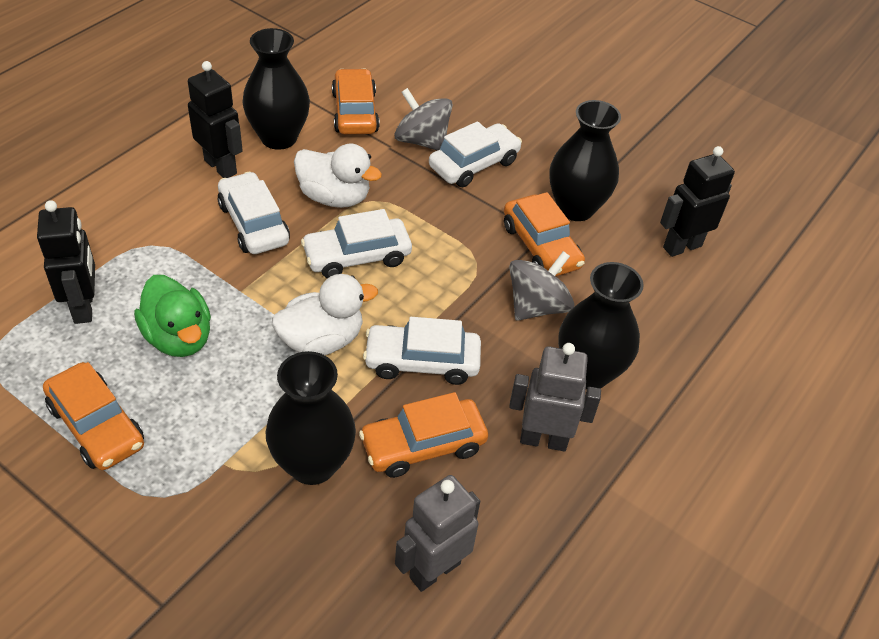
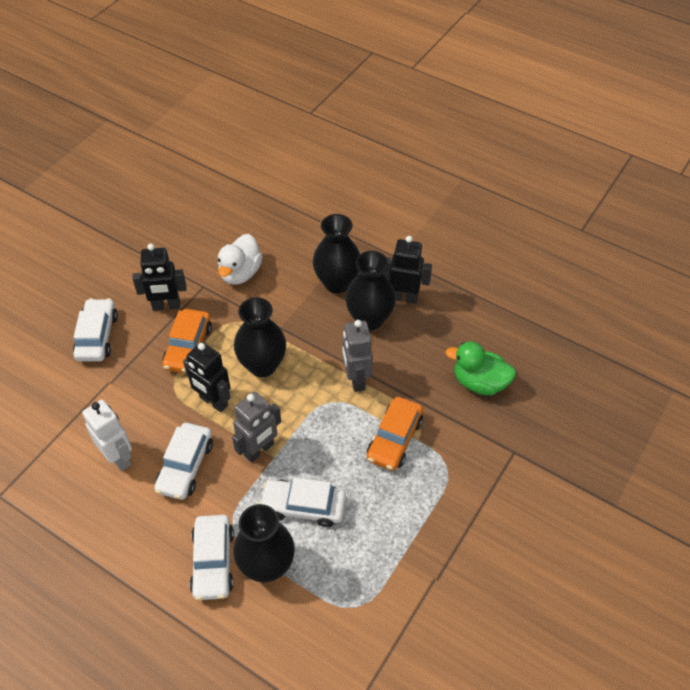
grey spinning top: [394,88,453,150] [509,251,575,321] = 2 -> none = 0
orange car: [43,362,144,470] [332,69,380,134] [359,392,488,478] [504,192,585,276] = 4 -> [162,309,212,374] [367,397,423,471] = 2
white duck: [272,274,378,355] [294,143,382,208] = 2 -> [218,234,263,285] = 1
white robot: none = 0 -> [82,400,132,471] = 1

